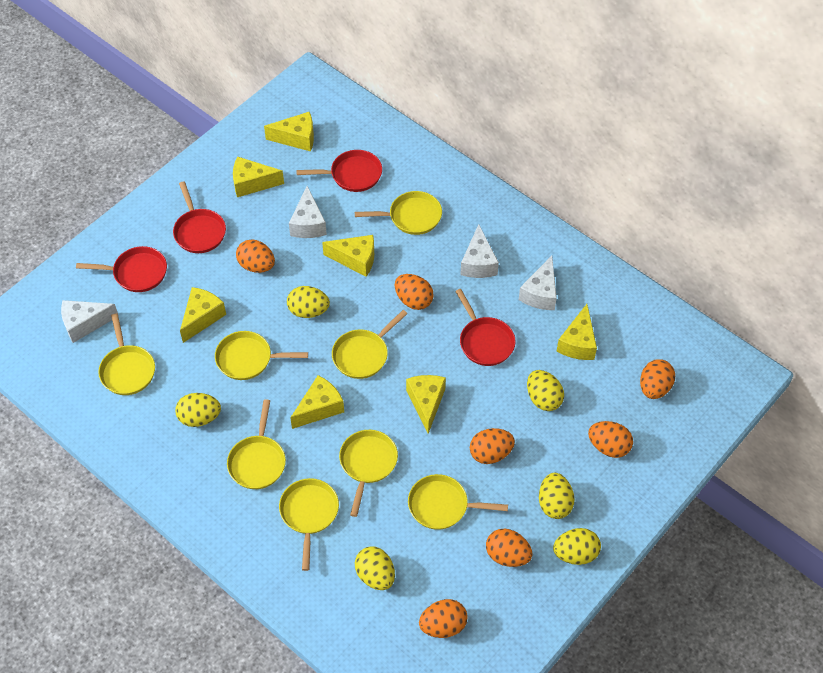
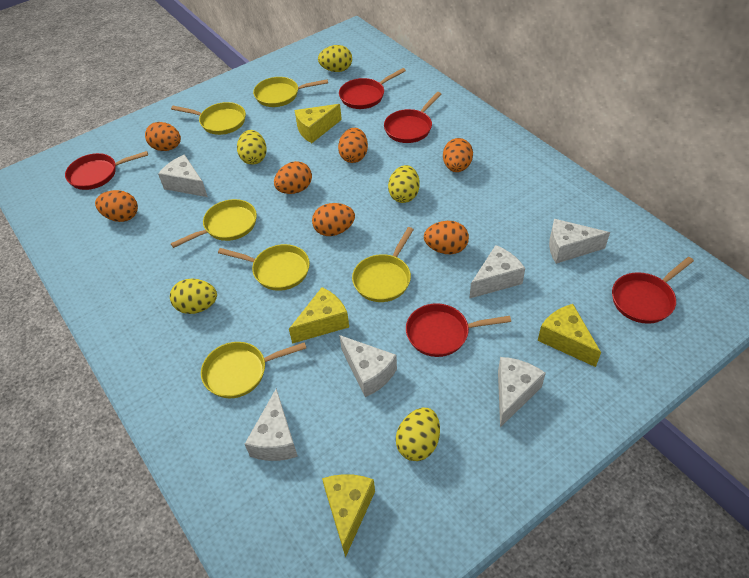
red pan: [76,246,167,292] [173,181,226,253] [296,150,382,192] [455,289,516,366] = 4 -> [65,151,148,190] [339,68,406,109] [384,92,441,143] [406,303,511,357] [612,257,694,324] = 5
white cheese: [61,300,119,343] [289,186,327,238] [460,224,499,278] [519,256,557,310] = 4 -> [158,154,208,197] [245,388,298,461] [339,335,397,397] [469,245,525,299] [498,357,546,428] [549,219,610,264] = 6
yellow cheese: [180,287,226,343] [233,157,284,197] [264,112,314,151] [290,375,344,429] [322,235,374,277] [406,375,446,434] [556,304,597,360] = 7 -> [289,287,349,344] [295,104,342,143] [322,474,375,558] [538,304,601,367] = 4
yellow egg: [175,393,221,427] [287,286,330,318] [355,547,395,590] [527,370,564,411] [539,473,575,519] [553,528,601,565] = 6 -> [170,279,217,314] [237,130,267,165] [318,45,352,72] [388,165,420,203] [396,408,440,461] = 5
yellow pan: [98,313,155,395] [215,331,308,380] [227,400,286,489] [279,478,339,571] [332,310,408,379] [339,430,398,517] [355,191,442,235] [408,474,508,530] = 8 -> [171,102,246,135] [171,199,257,248] [201,342,306,398] [218,244,310,291] [253,77,328,107] [352,227,414,302] = 6

